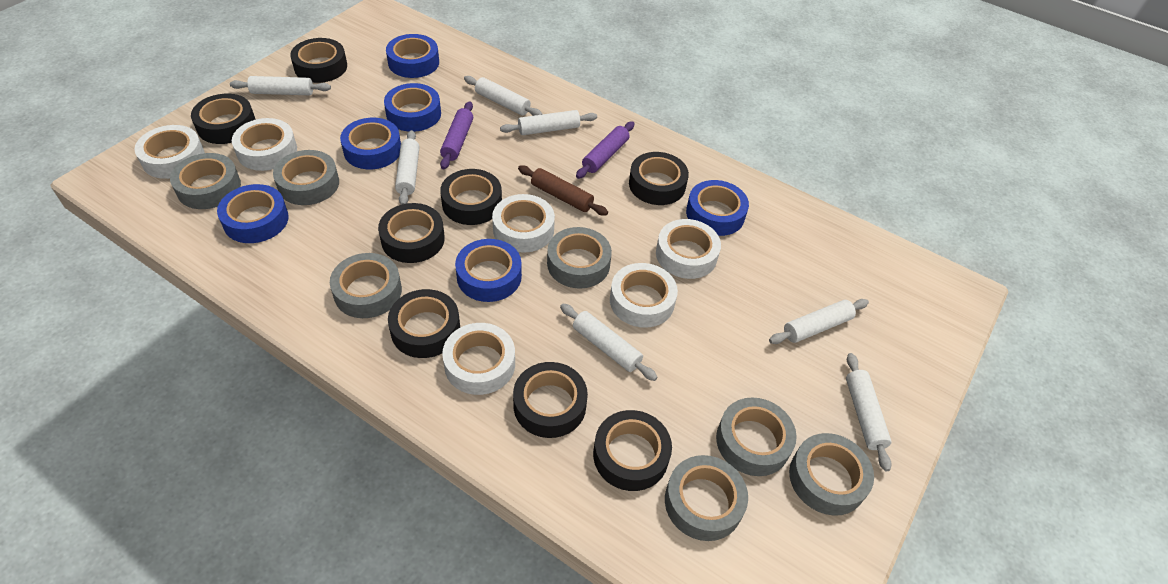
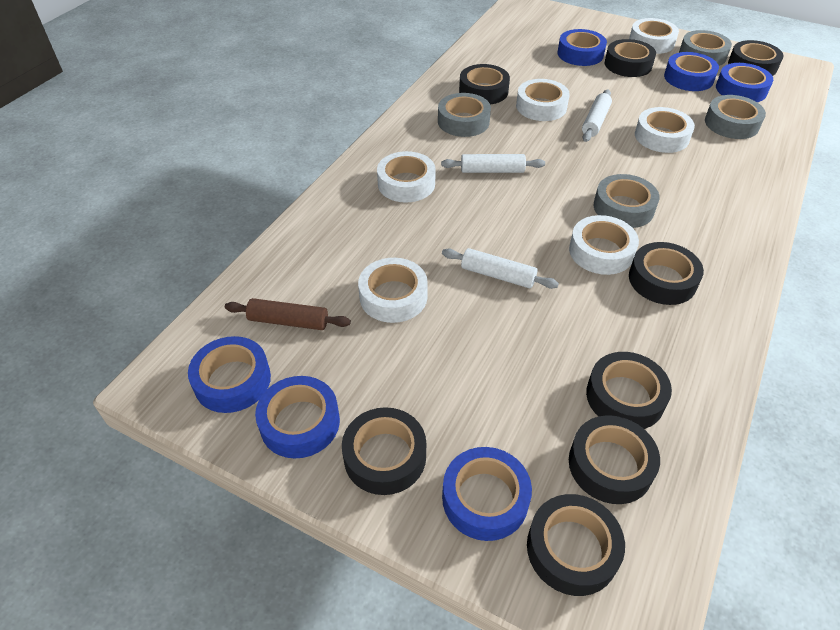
grey tape: [170,153,241,209] [273,150,339,205] [330,253,402,318] [547,227,612,289] [665,455,748,541] [716,398,797,476] [789,433,874,516] = 7 -> [438,93,491,137] [594,174,660,228] [679,30,732,66] [705,95,766,139] = 4
purple rolling pin: [440,101,473,169] [576,121,635,179] = 2 -> none = 0
white rolling pin: [230,76,331,95] [395,130,419,205] [464,76,542,116] [500,110,597,135] [560,304,658,381] [769,299,869,344] [846,353,892,471] = 7 -> [441,154,545,173] [442,248,559,289] [582,90,612,142] = 3

